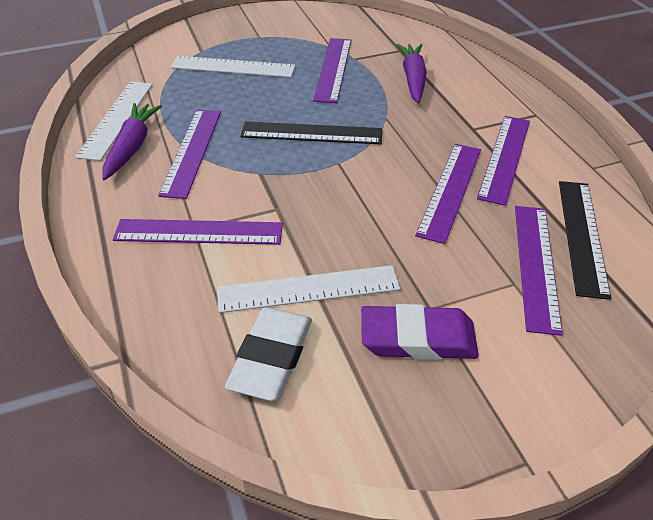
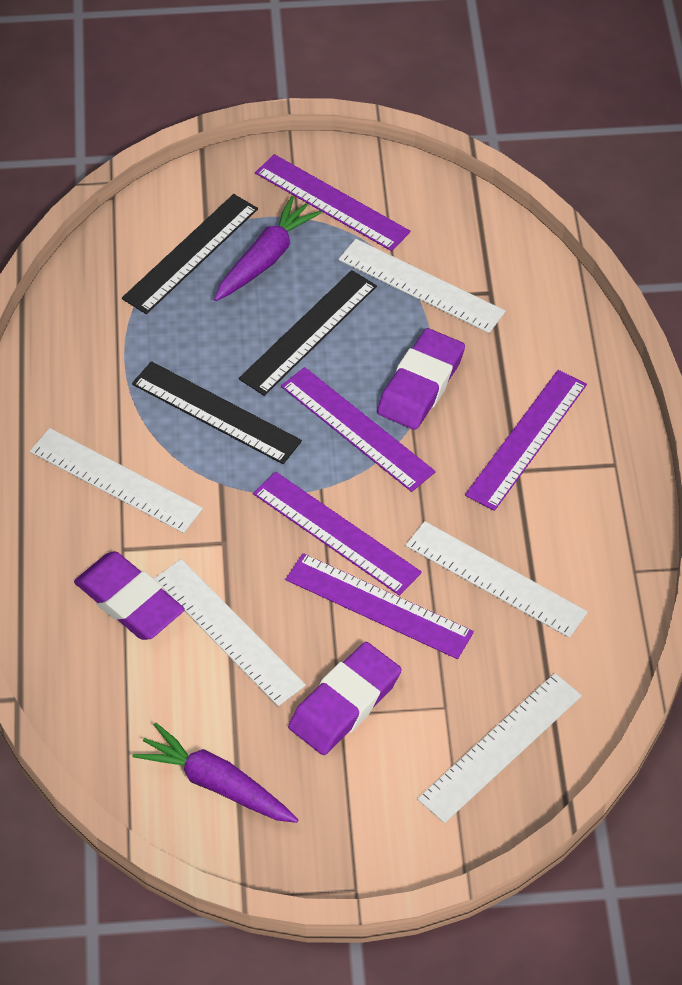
black ruler: [240,121,382,144] [559,181,611,300] = 2 -> [122,194,258,314] [132,361,302,464] [239,270,377,396] = 3
purple eraser: [361,304,479,360] = 1 -> [74,552,185,640] [288,642,401,755] [377,328,465,430] = 3
purple ruler: [113,219,283,245] [158,110,221,199] [313,38,351,103] [415,144,481,244] [477,116,530,206] [515,206,563,336] = 6 -> [253,472,422,596] [255,154,410,251] [281,367,435,492] [286,553,474,659] [465,370,587,511] = 5
white eraser: [225,307,312,401] = 1 -> none = 0
white ruler: [75,81,153,161] [171,56,295,78] [217,265,400,313] = 3 -> [30,428,203,533] [154,559,306,706] [339,239,506,333] [406,521,588,638] [417,673,582,823] = 5

